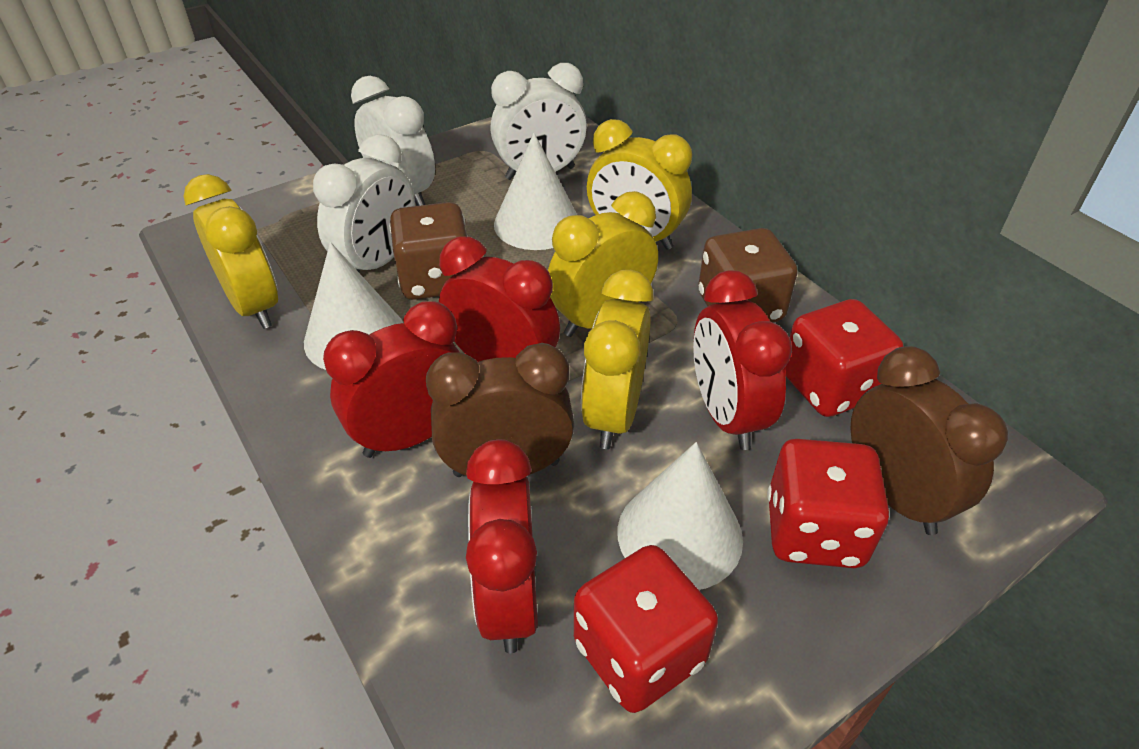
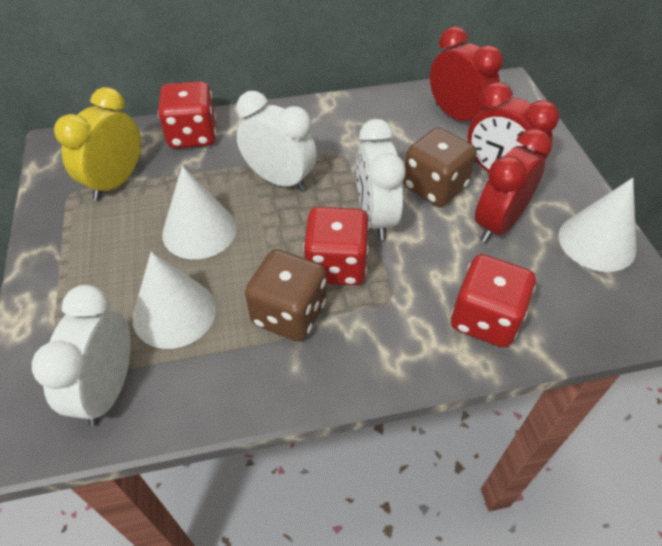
brown clock: [426,343,574,477] [850,346,1008,535] = 2 -> none = 0
red clock: [323,301,459,458] [439,236,560,362] [466,439,538,653] [693,271,792,450] = 4 -> [430,26,503,121] [468,82,559,172] [475,128,552,243] = 3
yellow clock: [183,174,278,329] [548,191,658,337] [581,270,654,449] [587,119,692,250] = 4 -> [54,87,141,200] = 1

